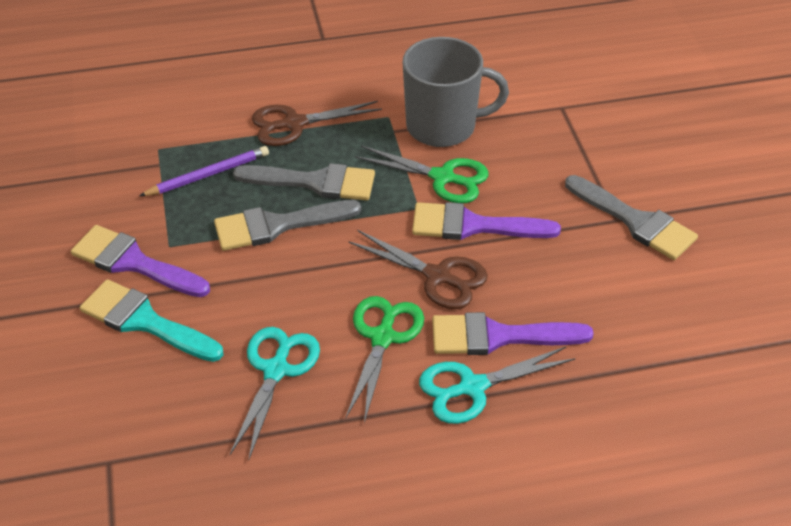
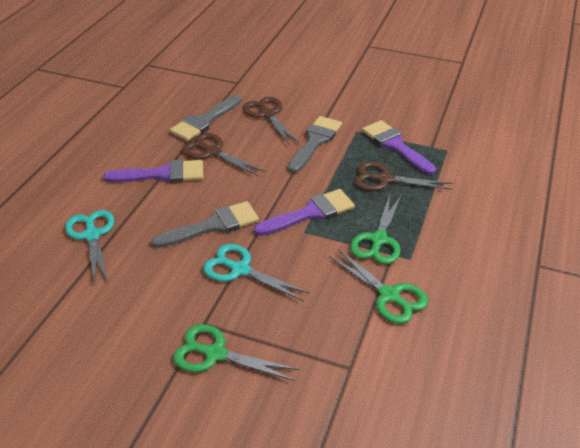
brown scissors: [252,101,382,146] [348,230,488,309] = 2 -> [182,133,265,177] [243,97,299,145] [354,162,452,191] = 3
green scissors: [345,296,424,423] [355,145,489,203] = 2 -> [173,324,299,381] [329,249,428,324] [350,194,401,264] = 3
grey mug: [403,37,509,147] = 1 -> none = 0
purple pencil: [139,146,269,196] = 1 -> none = 0
turquoise brush: [80,279,223,362] = 1 -> none = 0

